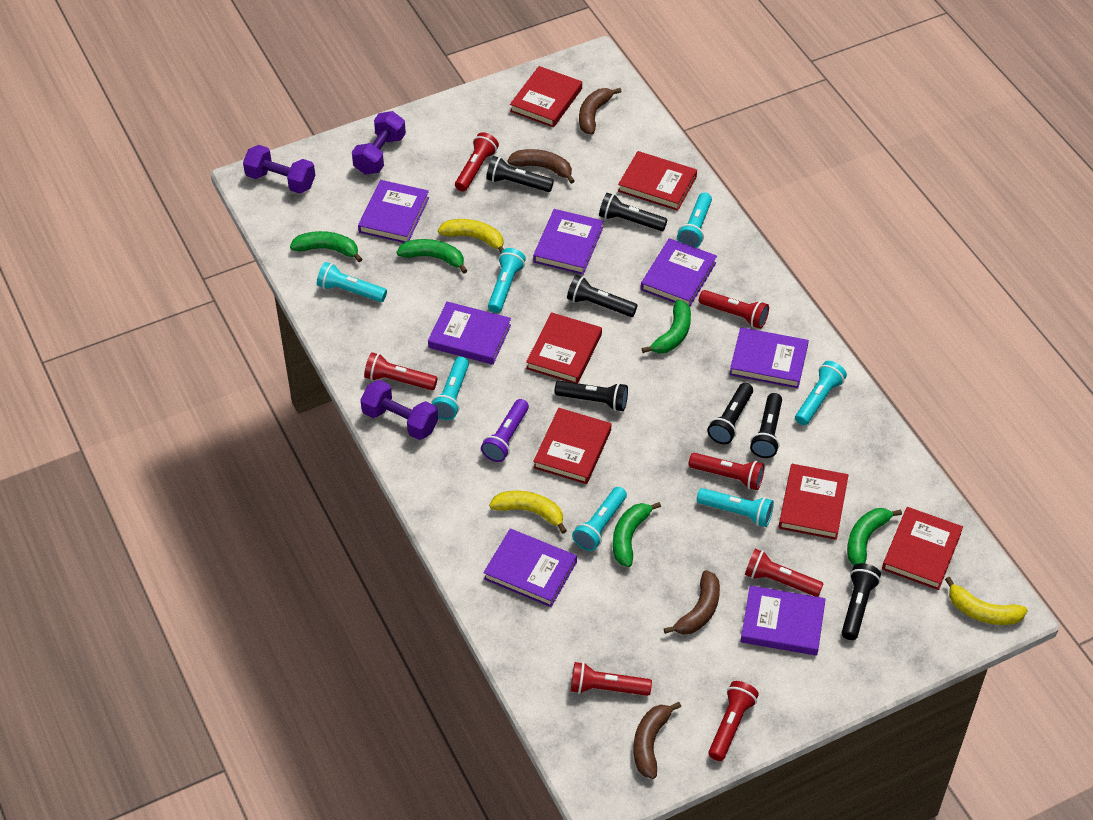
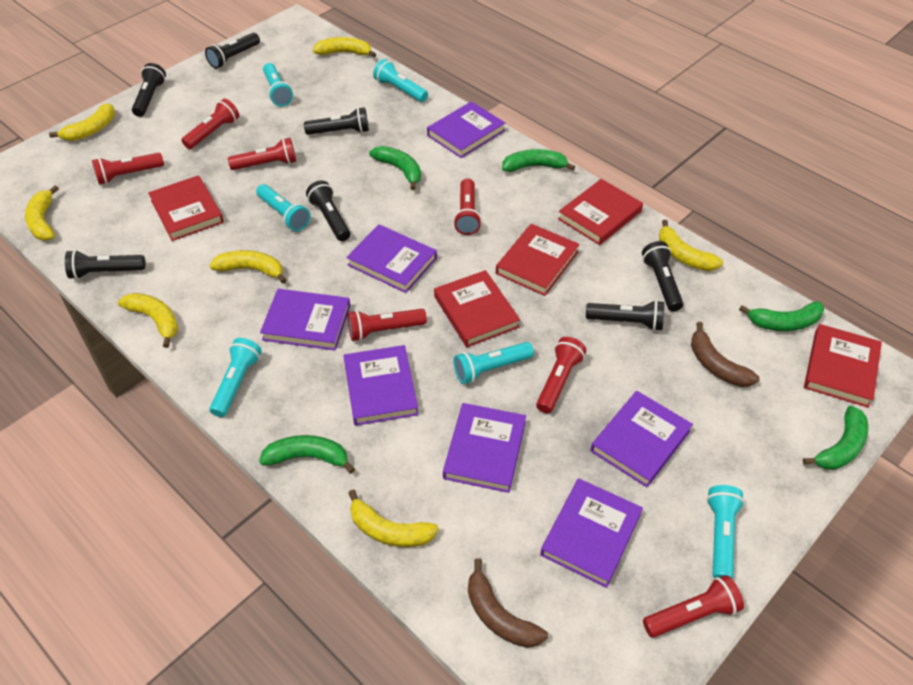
brown banana: [507,149,575,184] [579,88,622,135] [634,702,681,779] [664,570,720,635] = 4 -> [468,558,548,648] [691,322,760,387] = 2
purple dumbbell: [243,145,315,194] [352,111,406,175] [360,380,438,440] = 3 -> none = 0
purple flashlight: [481,399,529,462] = 1 -> none = 0
red book: [510,66,582,127] [526,312,602,383] [533,408,611,484] [618,151,697,211] [779,464,849,540] [882,507,963,590] = 6 -> [148,175,224,241] [434,270,520,347] [496,224,580,296] [558,179,643,245] [804,324,882,408] = 5
turquoise flashlight: [317,262,387,302] [432,357,469,420] [488,248,526,313] [572,487,627,551] [677,193,712,248] [697,488,774,527] [795,361,847,425] = 7 -> [210,338,262,417] [256,184,311,231] [263,63,293,106] [373,59,428,102] [453,342,534,384] [707,485,744,579] = 6
yellow banana: [438,219,504,253] [489,491,567,534] [945,577,1028,625] = 3 -> [25,185,59,241] [49,103,115,141] [118,293,178,348] [210,250,286,284] [313,37,376,58] [348,490,439,547] [659,220,723,271] = 7

